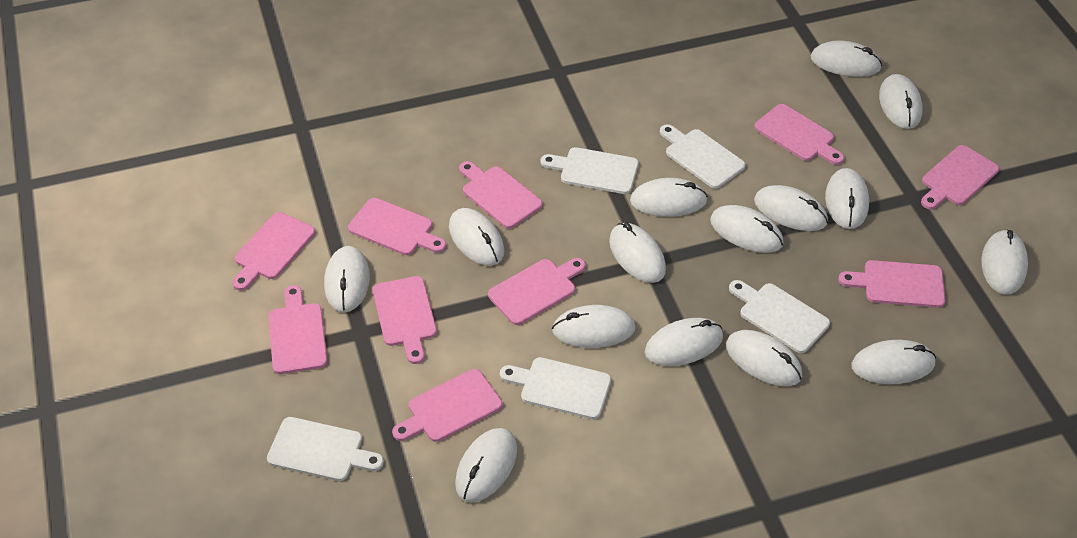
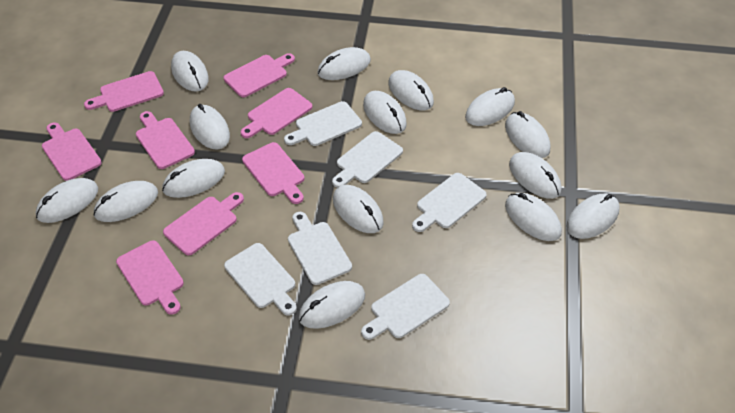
pink cutting board: [232,212,315,290] [268,285,327,374] [348,198,446,255] [373,276,437,364] [392,369,502,442] [459,161,542,229] [488,258,586,325] [754,104,844,165] [838,260,946,308] [921,145,999,209] = 10 -> [42,123,102,181] [84,71,164,112] [116,240,184,315] [136,111,195,169] [163,192,244,255] [224,53,295,97] [240,88,312,138] [242,142,304,204] = 8
white cutting board: [267,417,384,481] [500,357,611,419] [541,147,639,194] [660,124,746,189] [729,280,830,353] = 5 -> [224,243,297,316] [284,101,362,146] [288,212,352,285] [332,131,403,188] [361,274,450,340] [412,173,487,232] = 6

